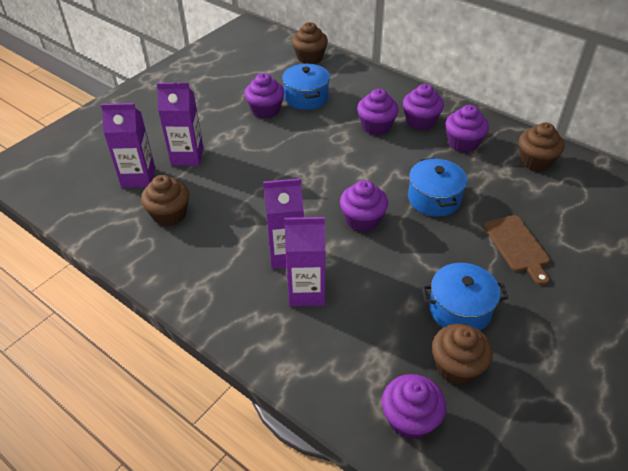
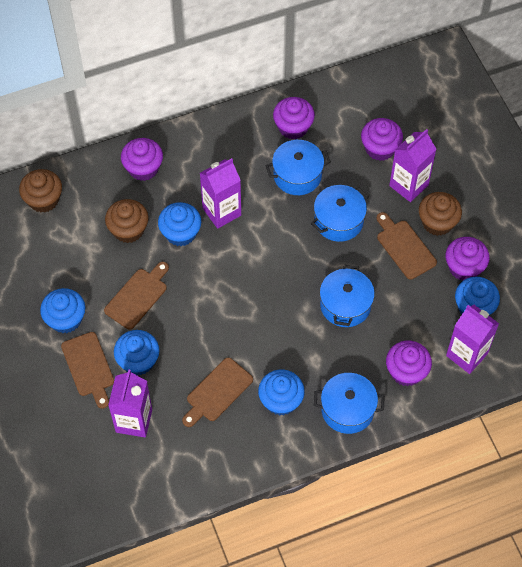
blue cupcake: none = 0 -> [40,288,85,333] [114,330,159,375] [158,202,201,246] [258,370,305,416] [455,277,500,315] = 5
blue pot: [282,64,330,110] [408,158,467,217] [422,263,508,330] = 3 -> [266,140,331,195] [311,185,369,242] [314,373,385,434] [320,265,375,327] = 4
brown cupcake: [141,175,189,226] [292,22,328,64] [432,324,493,385] [519,122,565,171] = 4 -> [19,169,62,213] [105,199,149,243] [419,192,462,236] = 3
brown cutting board: [483,215,550,285] = 1 -> [61,332,114,409] [104,262,169,330] [182,358,253,427] [377,212,437,279] = 4
purple cupcake: [245,73,284,119] [340,180,388,232] [357,89,399,135] [382,374,446,440] [403,84,444,130] [445,105,489,153] = 6 -> [121,138,163,181] [273,97,315,139] [361,118,403,161] [386,341,432,386] [445,237,490,281] = 5

